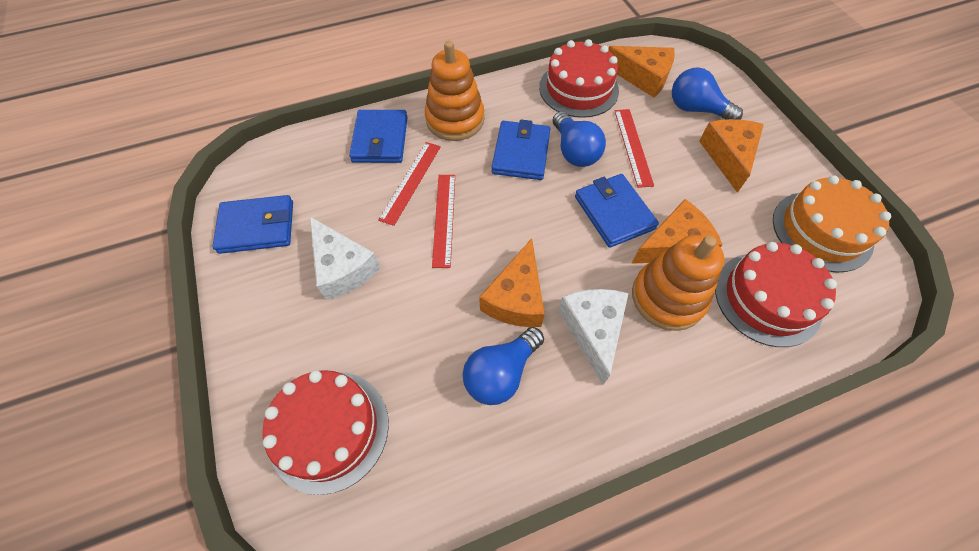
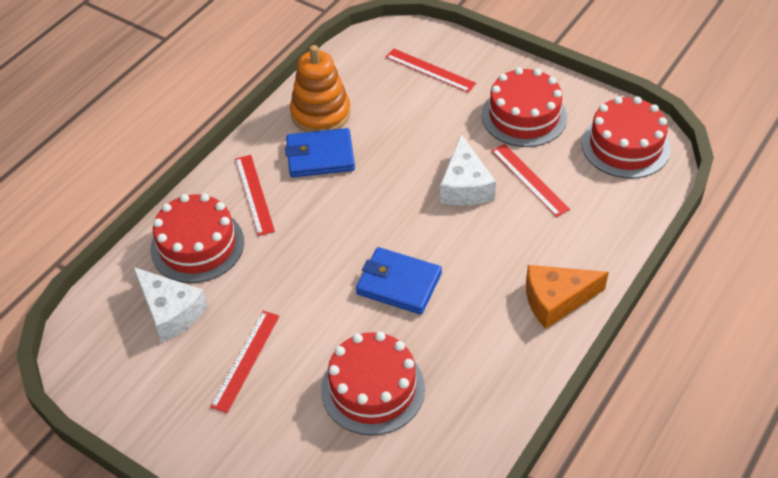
blue light bulb: [463,327,544,405] [553,111,606,167] [672,67,743,120] = 3 -> none = 0
blue wallet: [212,195,293,254] [349,110,408,163] [492,120,550,180] [575,174,659,248] = 4 -> [285,128,355,177] [356,247,442,314] = 2
orange cake: [773,175,891,273] = 1 -> none = 0
orange cheese: [479,238,545,327] [609,46,675,98] [631,199,723,264] [699,119,764,193] = 4 -> [526,265,609,329] = 1
orange stacking toy: [425,41,484,141] [632,235,725,331] = 2 -> [290,45,351,132] = 1
red cake: [262,370,389,495] [539,39,619,118] [715,242,837,347] = 3 -> [150,193,244,283] [321,331,425,435] [482,67,567,147] [582,96,671,178] = 4
red ruler: [378,142,441,226] [432,175,455,268] [614,109,654,188] = 3 -> [210,311,280,413] [235,155,275,236] [385,48,476,93] [491,144,570,217] = 4

